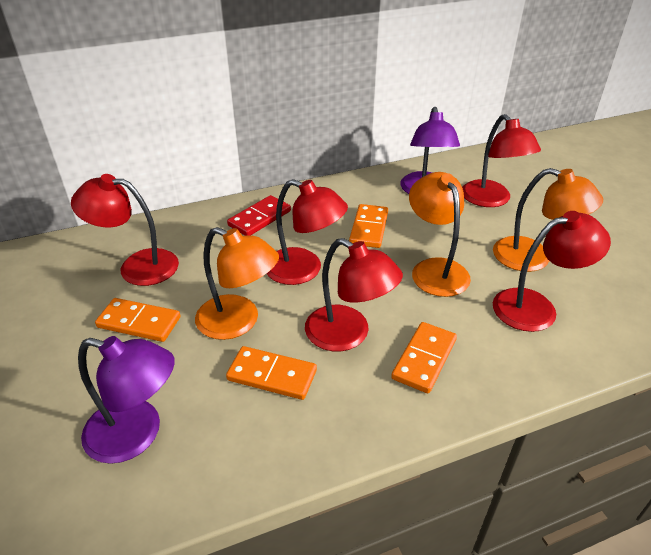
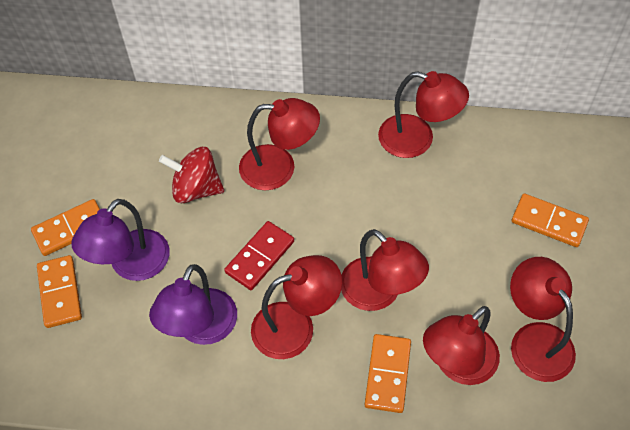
orange lamp: [195,227,279,340] [409,172,471,297] [493,168,603,272] = 3 -> none = 0
red lamp: [71,174,179,286] [267,179,348,285] [305,238,403,351] [462,114,541,207] [493,211,611,332] = 5 -> [239,98,320,190] [251,255,342,359] [341,229,429,311] [378,71,469,158] [423,306,500,385] [510,257,576,382] = 6
red spinning top: none = 0 -> [159,147,224,203] = 1

